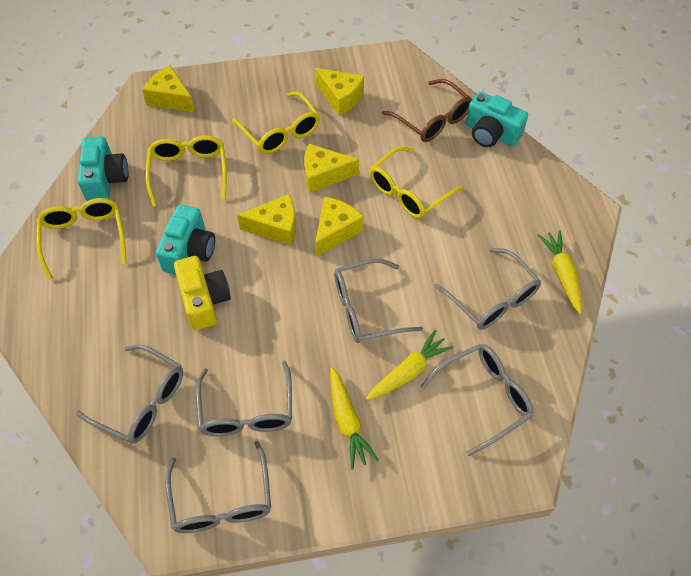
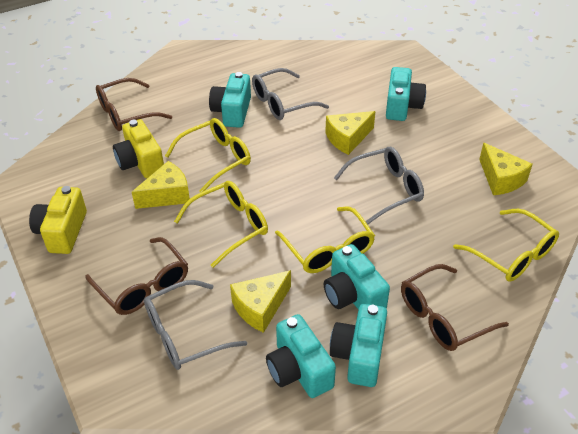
brown glasses: [382,79,472,142] = 1 -> [85,237,188,315] [96,78,172,131] [401,264,509,351] = 3
grey glasses: [76,344,183,444] [165,441,271,533] [196,361,292,436] [334,259,423,343] [421,344,534,456] [434,248,541,330] = 6 -> [144,280,247,370] [252,68,329,120] [334,147,424,224] = 3
turquoise camera: [78,136,129,201] [156,205,215,275] [466,92,528,147] = 3 -> [209,72,251,128] [266,314,336,398] [324,244,390,309] [330,304,387,387] [386,67,426,121] = 5
yellow camera: [174,256,231,330] = 1 -> [29,186,87,254] [113,119,164,179] = 2
yellow carrot: [330,367,379,469] [366,330,453,401] [538,230,582,314] = 3 -> none = 0
yellow cheese: [142,66,195,113] [237,194,296,246] [304,144,359,193] [315,68,364,116] [315,197,364,257] = 5 -> [132,161,190,209] [230,270,291,333] [325,111,375,155] [479,143,533,195] = 4

